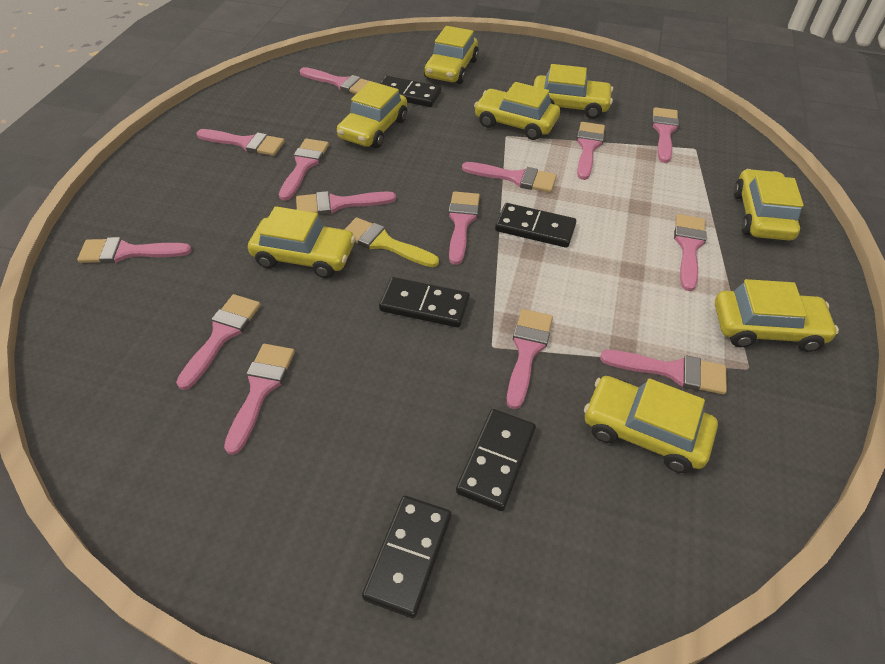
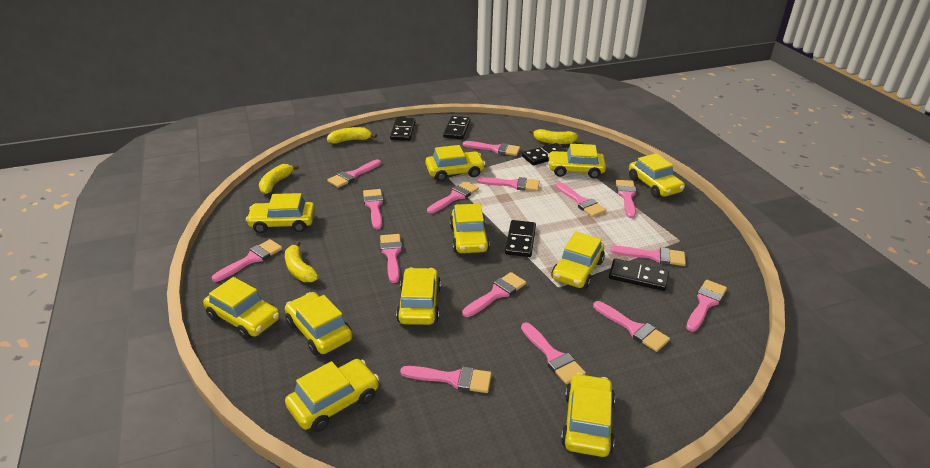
pink brush: [77,237,192,264] [176,294,261,390] [196,129,285,156] [224,344,295,455] [279,138,329,201] [296,191,396,215] [300,67,370,94] [448,191,480,265] [462,162,557,193] [507,309,553,409] [577,122,605,180] [600,350,727,395] [652,107,679,163] [674,214,707,291] = 14 -> [212,239,282,282] [327,159,381,188] [363,189,384,229] [380,234,402,283] [400,366,492,393] [427,181,479,214] [462,272,526,317] [463,141,520,156] [477,177,540,191] [521,323,586,384] [556,182,606,217] [593,301,670,352] [610,246,686,266] [616,180,636,218] [686,280,727,332] = 15
yellow banana: none = 0 -> [259,164,299,194] [285,241,319,282] [327,127,377,144] [529,129,578,144] = 4
yellow brush: [344,217,439,267] = 1 -> none = 0
yellow car: [248,206,356,278] [337,81,407,148] [424,26,479,84] [474,82,560,140] [534,64,613,119] [584,376,718,473] [715,279,839,352] [734,169,804,241] = 8 -> [203,277,280,340] [246,193,315,233] [285,292,352,355] [285,359,379,432] [396,268,441,325] [425,145,485,181] [449,204,490,253] [548,144,606,178] [551,231,605,289] [561,373,615,457] [629,153,685,198] = 11

